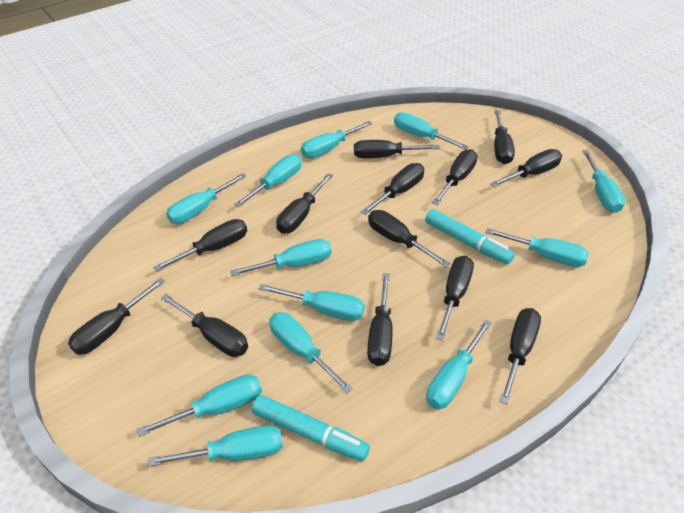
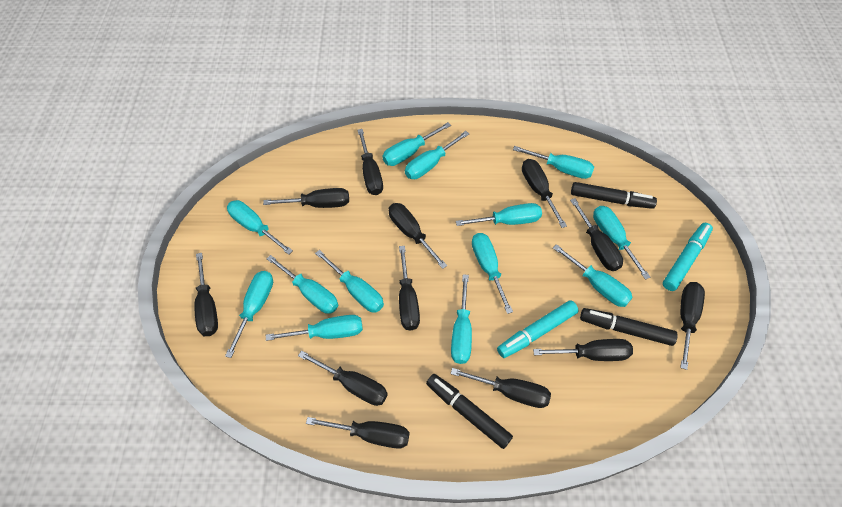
black marker: none = 0 -> [426,374,513,449] [571,182,657,209] [580,308,678,346] = 3
black screwdriver: [68,278,165,355] [153,219,247,272] [161,294,248,357] [276,173,333,234] [354,140,440,158] [361,163,424,215] [367,273,393,366] [368,210,450,267] [432,149,478,205] [436,256,474,341] [490,149,562,187] [494,110,515,164] [500,308,541,405] = 13 -> [194,253,218,336] [263,188,349,208] [298,351,388,406] [306,417,410,449] [357,129,383,195] [389,203,447,269] [399,246,420,330] [451,368,551,408] [522,159,567,228] [533,339,633,361] [570,198,623,271] [680,282,705,370] = 12
turquoise screwdriver: [137,375,262,437] [148,425,283,467] [166,173,246,224] [230,239,332,276] [234,154,302,207] [259,284,365,321] [269,312,353,394] [301,121,372,158] [394,112,469,150] [426,320,492,409] [485,228,589,267] [582,150,625,213] = 12 -> [225,271,273,358] [227,200,293,255] [266,315,363,341] [267,255,338,314] [315,250,384,313] [382,122,451,166] [405,131,469,179] [451,274,472,364] [456,203,542,226] [472,233,513,314] [513,146,594,179] [553,244,633,307] [593,206,650,280] = 13

